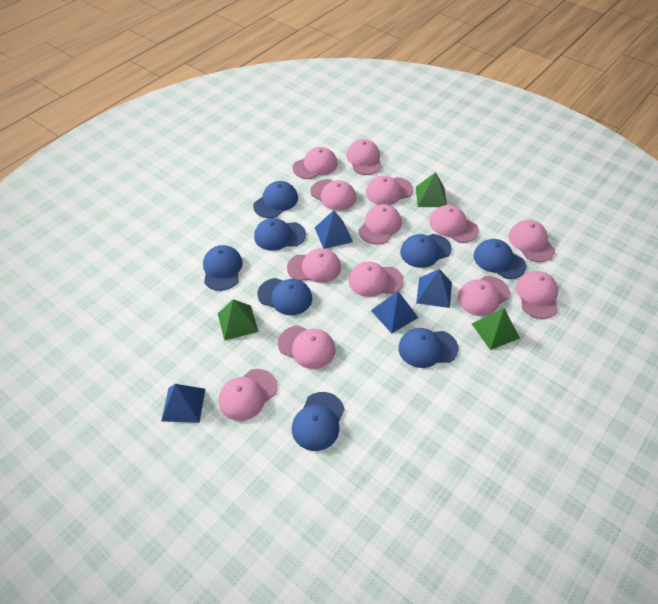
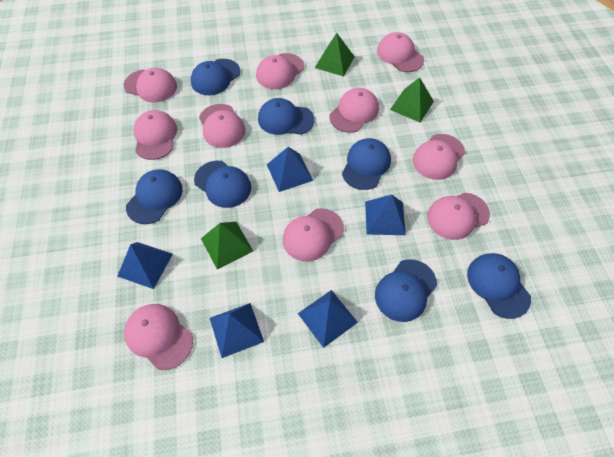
blue cap: [203,245,243,291] [253,181,298,218] [254,218,306,251] [257,278,312,315] [292,392,345,451] [398,328,459,368] [400,234,452,268] [473,239,526,279] = 8 -> [126,169,183,224] [191,59,240,95] [194,161,251,208] [258,98,314,135] [342,138,391,190] [375,259,437,322] [467,253,531,319] = 7
blue pyramid: [161,384,205,423] [315,210,353,249] [371,291,418,334] [416,269,452,308] = 4 -> [117,242,173,289] [210,303,264,358] [267,147,313,192] [298,290,358,348] [365,195,406,235] = 5
pink cap: [219,369,278,421] [278,325,336,369] [287,248,341,283] [293,147,338,179] [310,179,356,211] [346,139,382,175] [348,261,404,297] [358,204,402,245] [366,176,413,205] [429,205,479,243] [458,276,510,316] [509,220,555,262] [516,271,558,319] = 13 -> [124,68,177,103] [124,304,193,370] [134,110,177,160] [199,104,245,148] [256,53,304,89] [283,208,344,262] [329,88,379,133] [377,32,424,72] [413,134,465,180] [427,193,490,240] = 10

